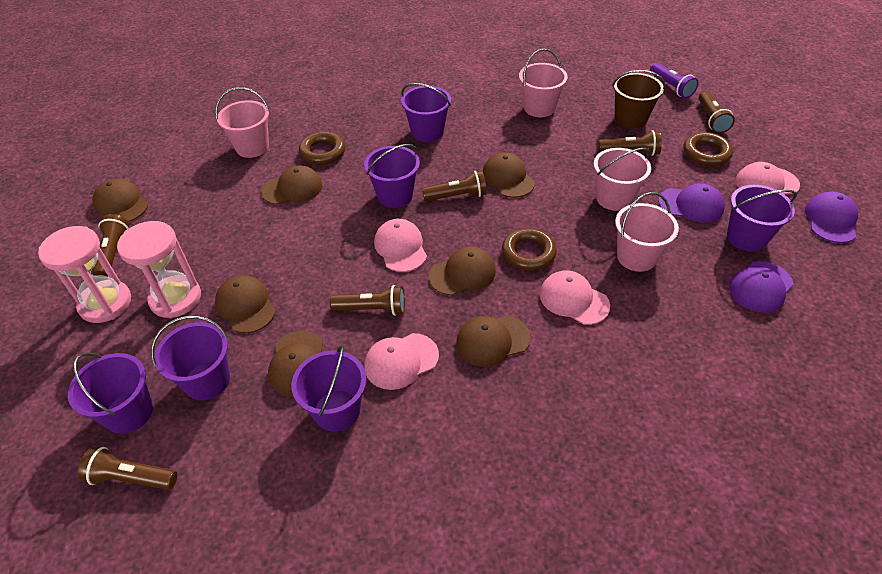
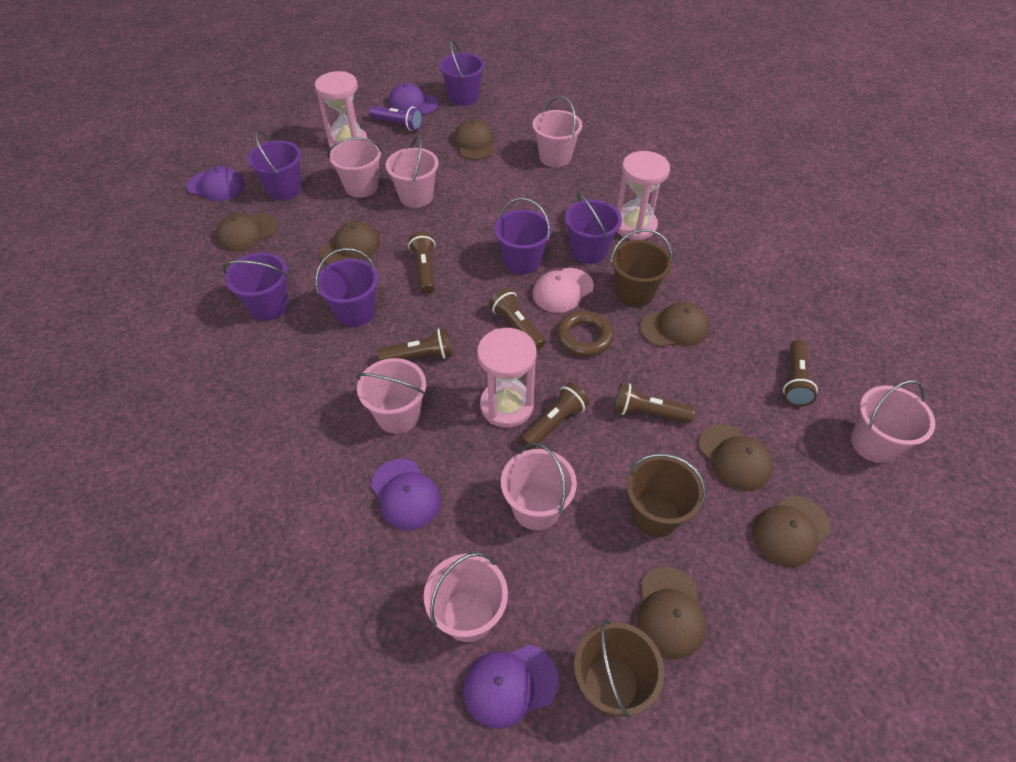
brown bucket: [612,70,666,129] = 1 -> [574,620,664,718] [610,229,672,307] [627,453,706,537] = 3
brown ring: [299,131,346,165] [502,228,557,271] [684,132,733,166] = 3 -> [557,311,613,357] = 1
pink bucket: [215,87,270,158] [519,49,568,117] [593,148,651,211] [615,192,679,272] = 4 -> [328,137,382,198] [357,358,426,434] [386,135,439,208] [424,552,508,642] [501,443,577,530] [532,96,582,167] [851,380,935,463] = 7
pink cap: [364,333,439,390] [374,219,427,272] [540,270,610,325] [736,162,800,194] = 4 -> [533,268,594,313] = 1
pink hourglass: [38,226,131,323] [117,221,201,318] = 2 -> [315,71,368,147] [477,328,537,428] [617,151,670,240] = 3
purple cap: [658,183,725,223] [729,261,794,313] [805,191,858,243] = 3 -> [186,166,245,201] [371,459,441,531] [388,83,439,114] [463,645,559,729] = 4

